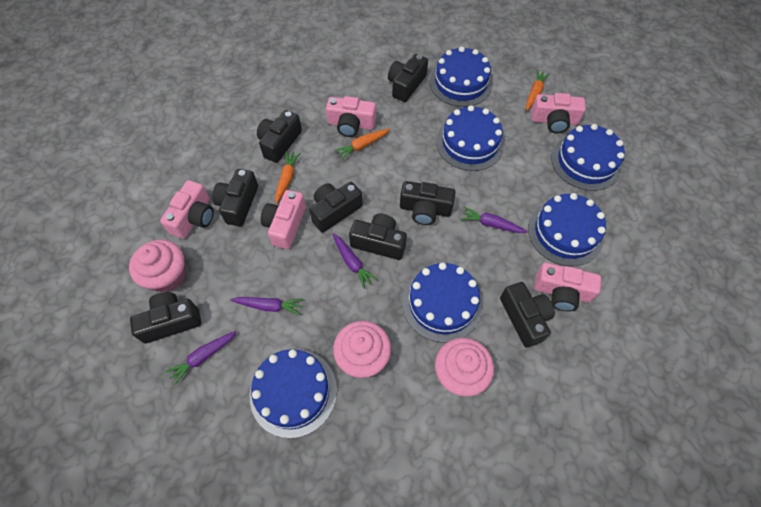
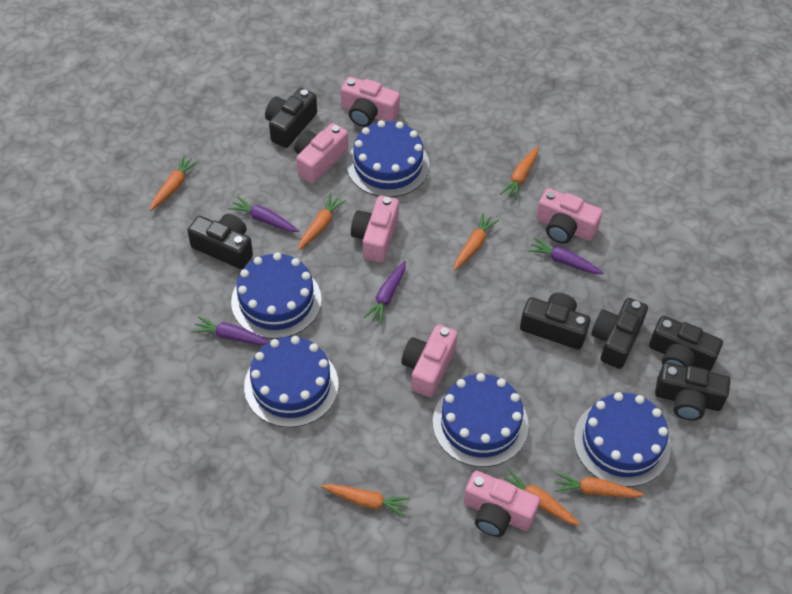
black camera: [130,292,201,344] [212,169,258,226] [257,110,302,163] [309,182,363,232] [349,214,407,260] [388,54,428,102] [400,181,456,225] [500,282,555,348] = 8 -> [187,214,253,269] [265,88,317,148] [520,293,591,350] [591,298,648,369] [649,316,723,372] [655,362,730,420] = 6
blue cake: [250,349,337,438] [402,262,483,343] [430,46,493,107] [436,105,504,171] [528,193,606,266] [551,124,625,191] = 6 -> [231,252,322,339] [244,336,339,427] [347,120,430,197] [433,373,529,467] [574,392,671,487] = 5
orange carrot: [275,151,301,204] [334,129,390,160] [526,70,550,111] = 3 -> [150,155,199,211] [298,194,346,251] [321,484,410,517] [454,213,499,270] [500,146,538,200] [503,469,581,526] [554,473,644,498] = 7
pink camera: [160,180,214,239] [261,190,306,249] [326,96,376,137] [531,93,586,133] [534,263,601,311] = 5 -> [294,123,348,183] [341,77,400,127] [351,195,399,262] [401,324,458,397] [464,471,540,537] [536,188,602,244] = 6
pink cupcake: [129,240,186,292] [333,321,391,378] [435,338,494,397] = 3 -> none = 0

